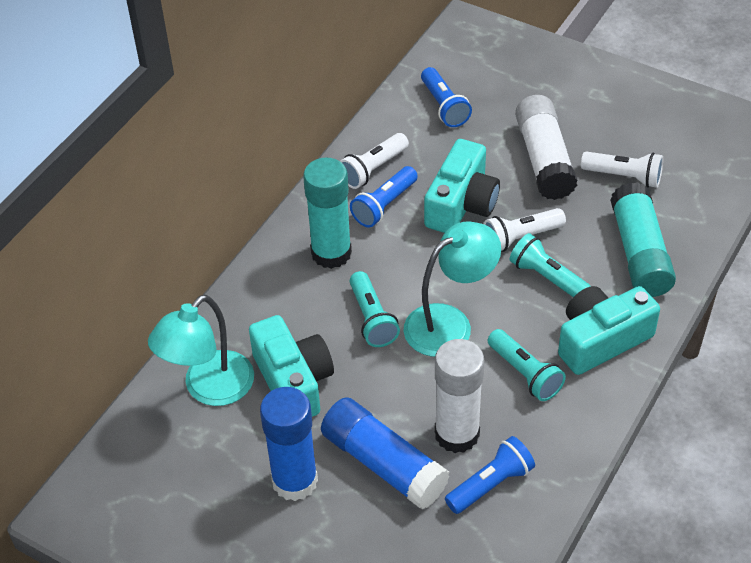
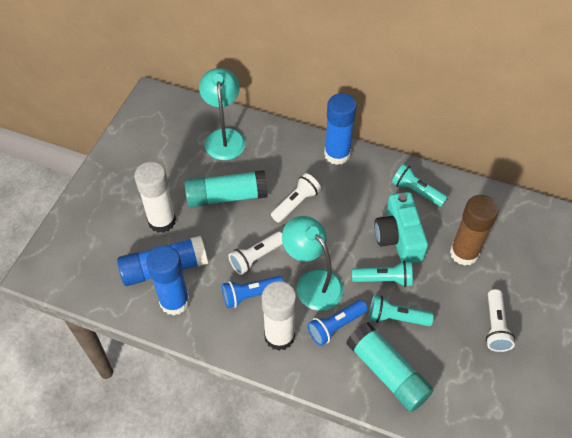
blue flashlight: [350,166,418,227] [421,67,472,127] [445,436,535,514] = 3 -> [222,276,284,308] [308,300,368,346] = 2
blue glue stick: [260,387,318,501] [321,397,450,509] = 2 -> [117,236,208,286] [146,245,190,315] [324,93,357,165] = 3
brown glue stick: none = 0 -> [450,195,499,266] = 1
turquoise camera: [249,315,334,417] [424,139,500,233] [558,286,660,375] = 3 -> [374,192,428,263] = 1

